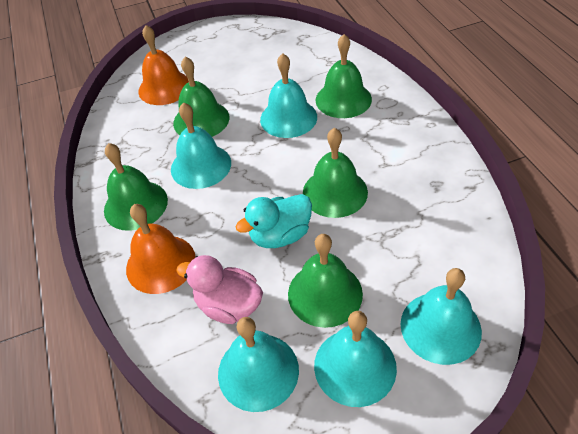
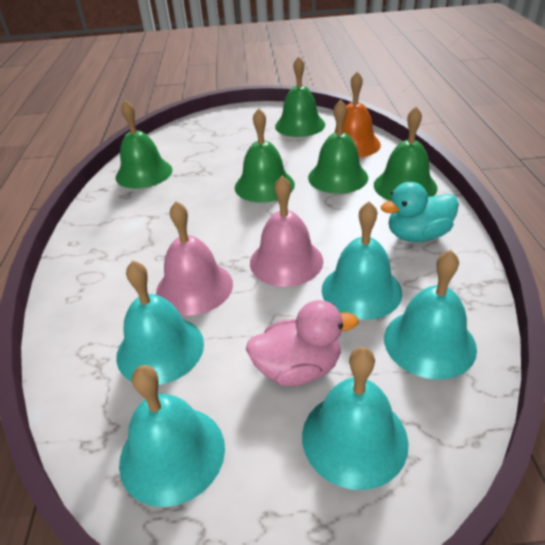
orange bell: [126,204,195,294] [139,25,189,105] = 2 -> [334,72,381,158] = 1
pink bell: none = 0 -> [156,201,233,315] [250,176,323,287] = 2

